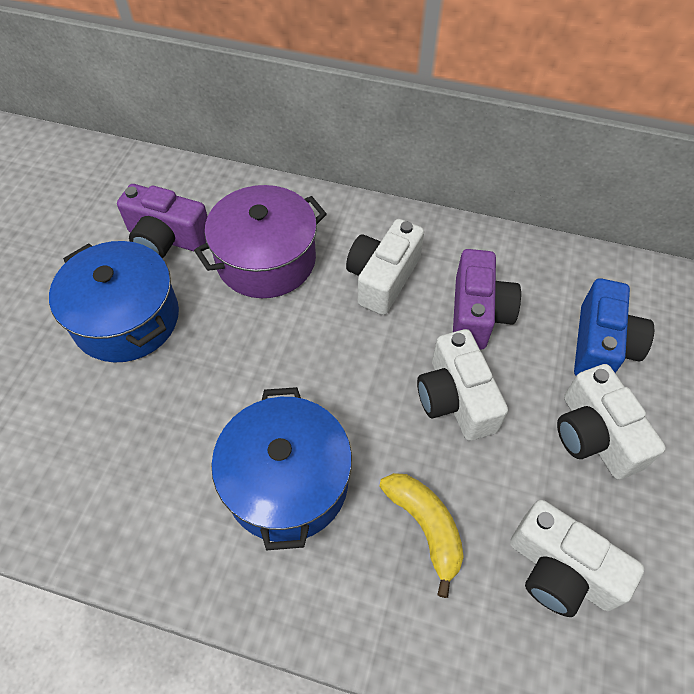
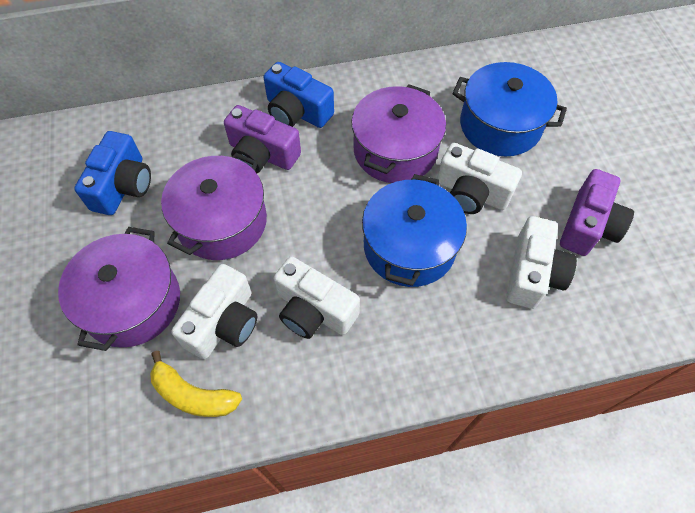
blue camera: [574,278,654,376] = 1 -> [74,131,151,215] [263,62,334,128] = 2
purple pot: [194,185,327,298] = 1 -> [58,227,180,351] [161,152,267,260] [351,84,446,183] = 3

